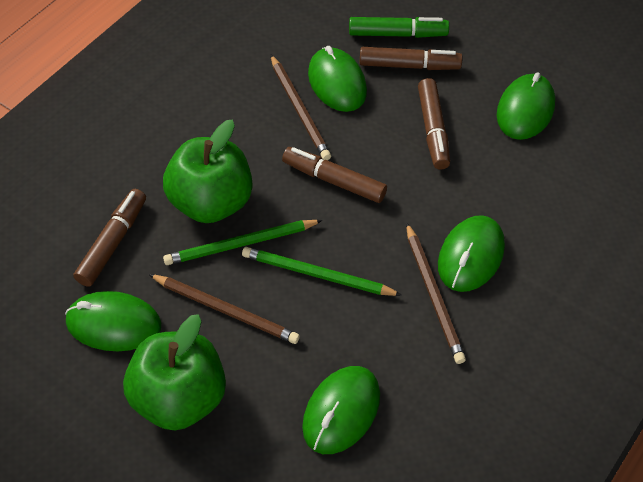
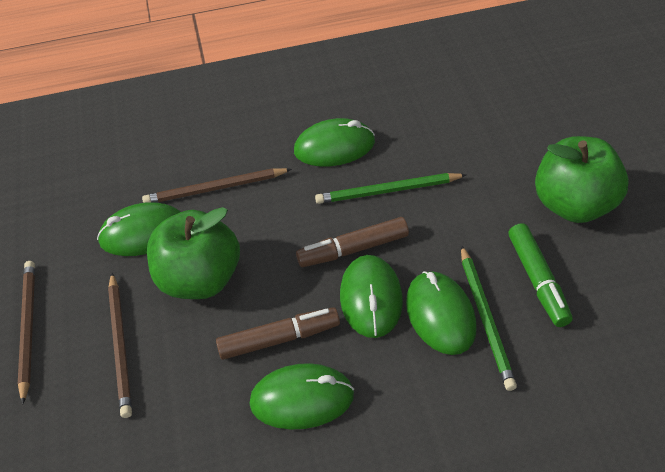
brown marker: [73,189,146,287] [282,147,387,203] [360,47,462,70] [418,78,450,170] = 4 -> [216,307,340,360] [296,217,409,267] = 2

